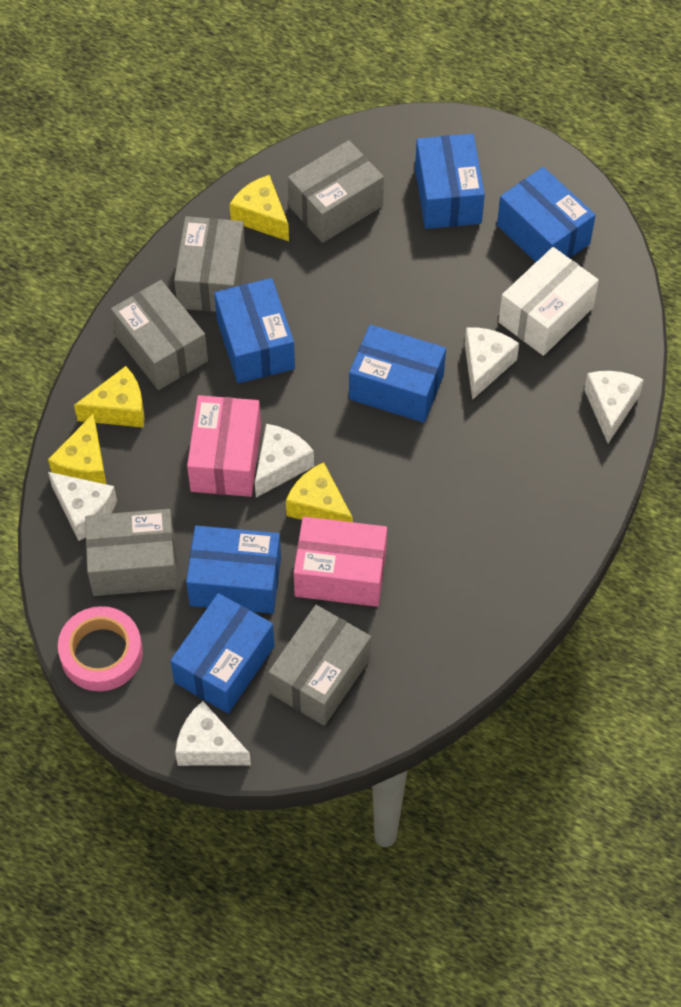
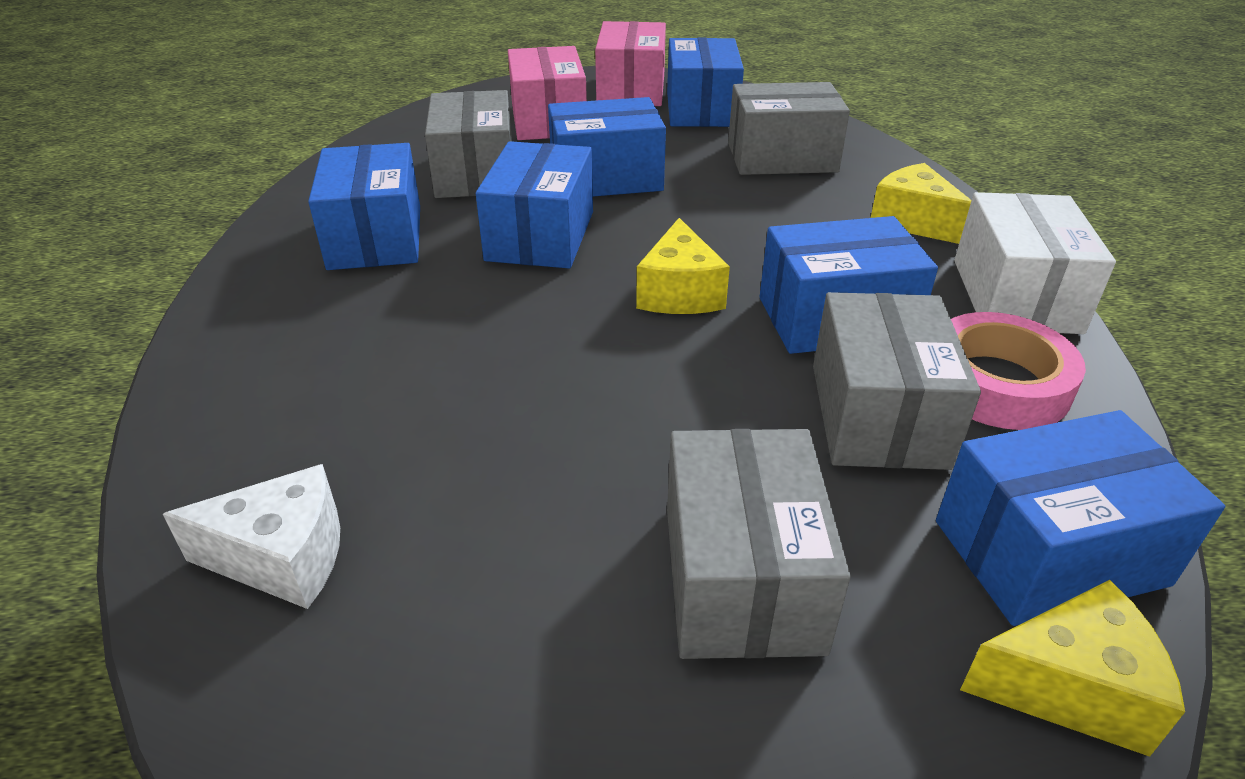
grey box: [85,509,178,596] [111,280,208,390] [174,216,246,312] [268,605,371,726] [288,140,384,243] = 5 -> [425,90,512,198] [667,429,851,659] [728,82,850,175] [813,292,981,470] = 4
white cheese: [48,472,117,541] [175,701,251,766] [255,424,314,498] [465,328,519,400] [584,371,644,443] = 5 -> [163,464,340,609] = 1
yellow cheese: [48,413,106,484] [74,366,144,428] [229,175,289,241] [286,462,353,522] = 4 -> [636,218,730,314] [871,163,971,244] [960,580,1185,757] = 3

